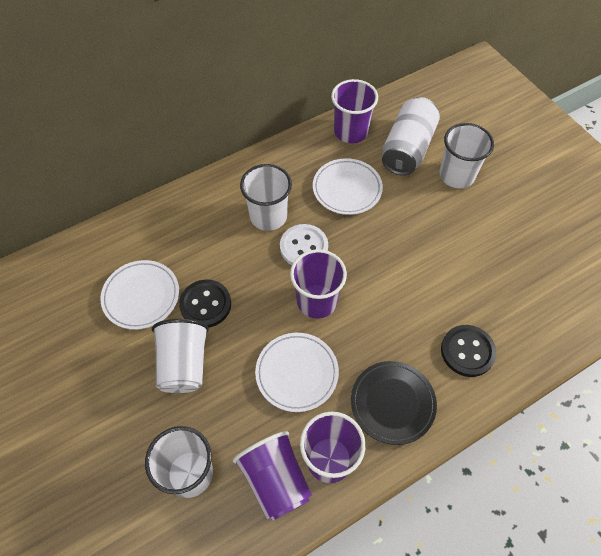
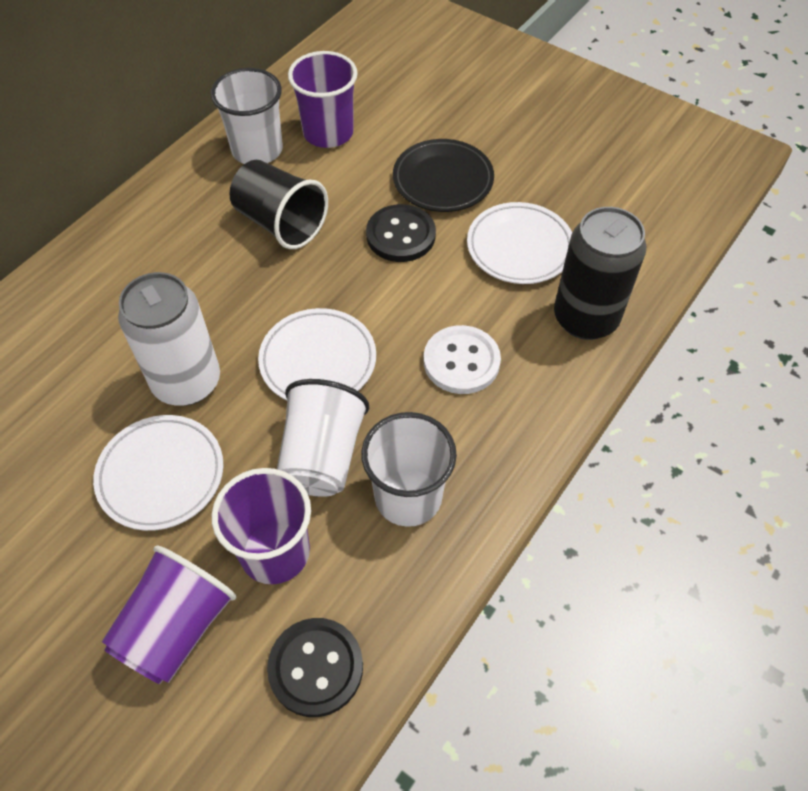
black can: none = 0 -> [554,207,647,340] = 1
black cup: none = 0 -> [229,160,328,249] = 1
purple cup: [233,431,312,521] [290,249,347,318] [300,412,366,483] [331,79,378,143] = 4 -> [102,545,236,684] [212,468,311,584] [288,51,358,148] = 3
white cup: [145,426,213,498] [152,319,209,393] [240,164,292,231] [439,123,494,188] = 4 -> [211,68,283,164] [277,379,369,497] [361,412,457,527] = 3

